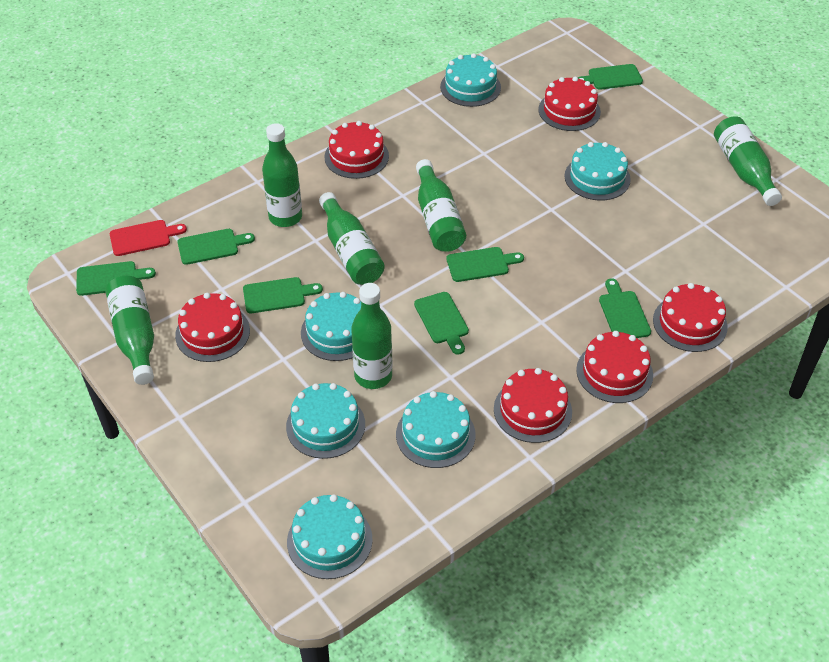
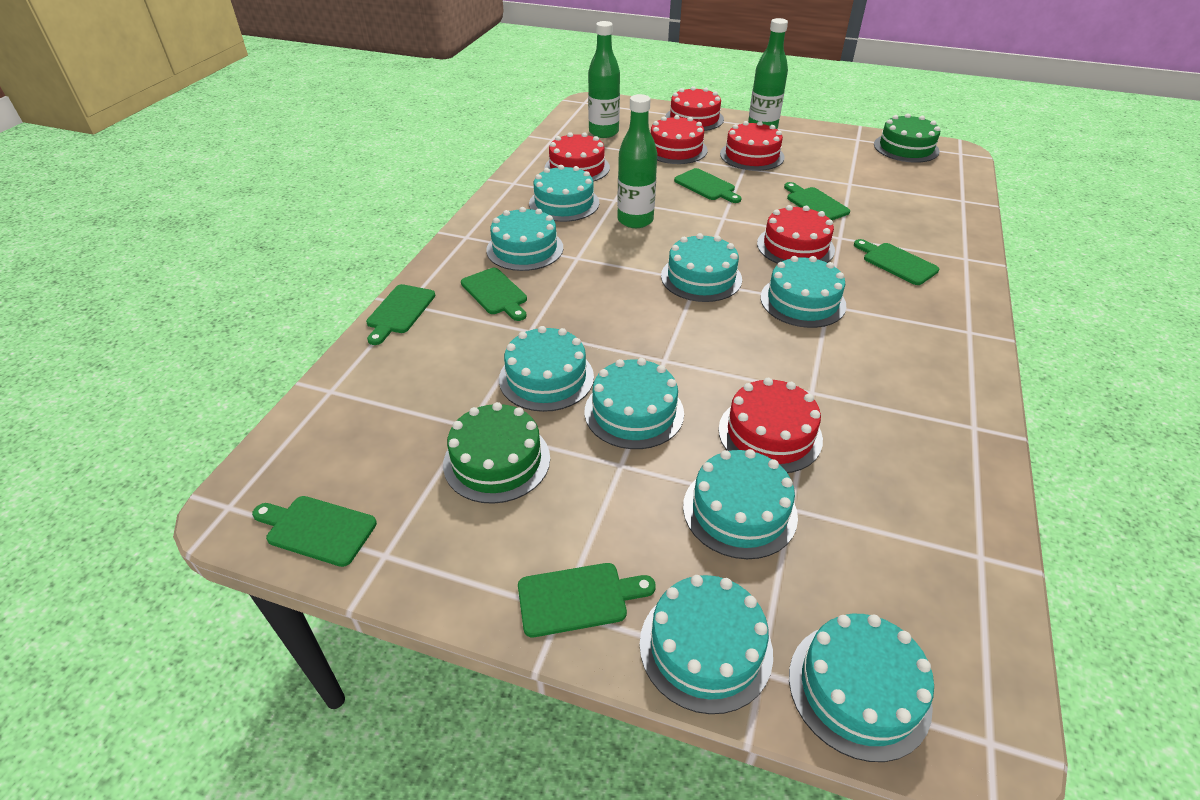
green bottle: [105,276,154,385] [262,123,302,227] [319,192,385,285] [351,283,393,389] [416,159,466,252] [714,116,782,206] = 6 -> [588,21,620,138] [617,94,657,228] [748,18,788,129] = 3
green cake: none = 0 -> [443,402,550,504] [874,114,940,163] = 2
red cutting board: [110,220,187,256] = 1 -> none = 0
turquoise cake: [286,383,365,459] [287,494,373,579] [301,292,361,361] [396,391,476,468] [440,53,501,107] [564,142,631,200] = 6 -> [486,207,563,271] [499,326,594,412] [529,165,599,222] [585,358,684,449] [640,575,773,714] [661,233,742,302] [683,449,798,559] [760,256,846,328] [789,614,934,762] = 9

